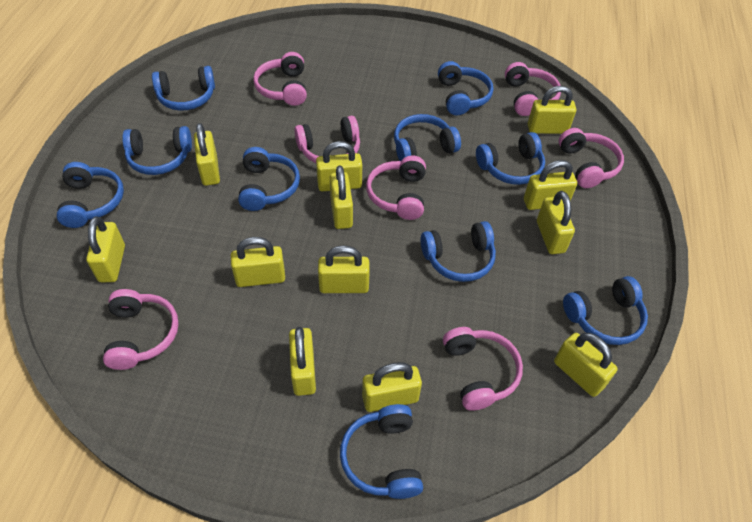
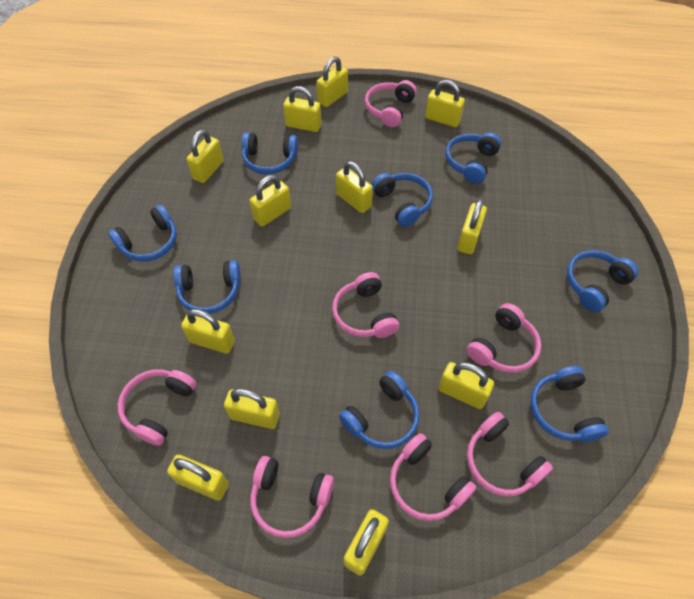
blue headphones: [56,162,124,228] [122,126,192,175] [152,66,215,111] [238,147,300,211] [340,404,423,499] [394,114,461,161] [421,221,496,282] [438,61,493,116] [476,132,545,185] [563,276,648,345] = 10 -> [108,205,177,261] [173,260,241,314] [242,132,298,174] [339,371,420,449] [371,173,433,227] [445,132,501,184] [530,366,608,442] [567,250,639,312] = 8

